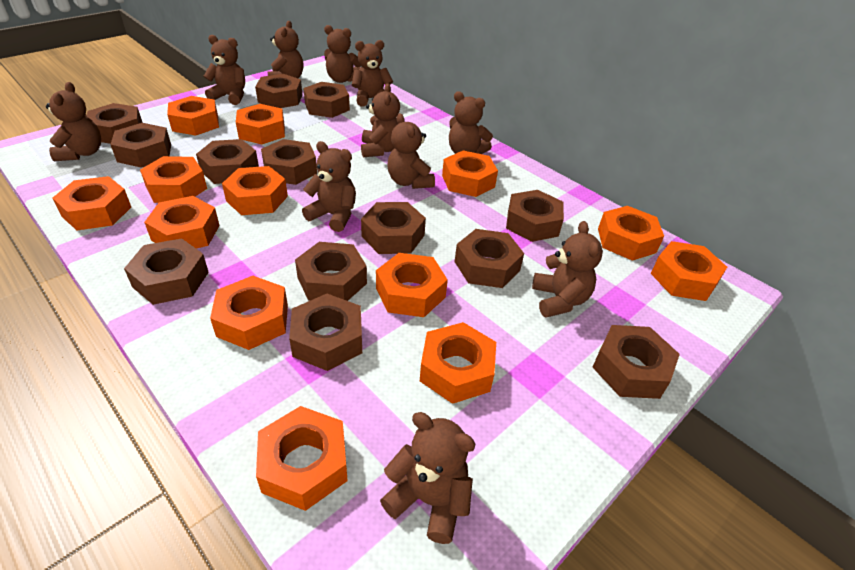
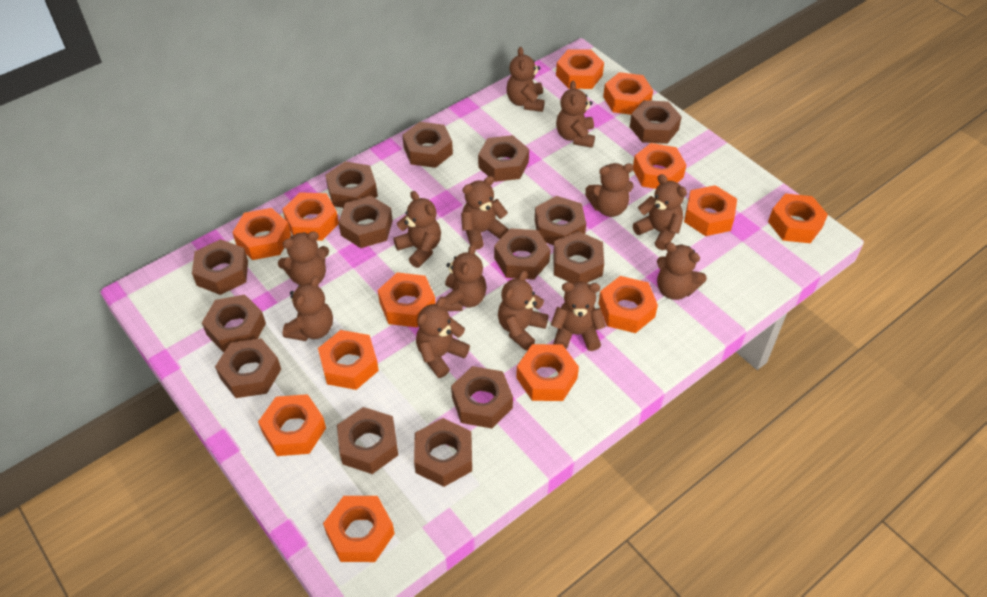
brown nut: [86,103,143,144] [110,123,171,168] [124,238,209,305] [196,139,259,184] [255,74,302,108] [261,139,317,185] [289,294,362,371] [295,242,367,301] [303,82,350,118] [361,202,426,254] [455,229,524,288] [506,190,564,242] [592,325,680,399] = 13 -> [192,239,248,295] [202,294,266,352] [215,338,281,398] [325,161,378,208] [337,407,398,474] [339,196,393,248] [402,122,453,168] [414,418,472,487] [451,366,513,428] [478,135,529,182] [494,228,550,280] [535,196,586,245] [553,231,604,283] [630,100,682,144] = 14
brown teddy bear: [46,82,101,161] [203,35,245,105] [268,21,303,78] [302,141,356,232] [324,25,361,83] [352,40,393,107] [361,83,400,157] [380,412,475,544] [387,113,435,189] [449,91,493,154] [532,221,603,318] = 11 -> [278,231,329,285] [282,276,333,341] [393,191,441,268] [416,297,470,378] [440,244,487,311] [461,176,509,250] [498,271,548,351] [506,47,545,112] [551,281,606,351] [556,80,595,148] [585,163,634,217] [633,174,687,250] [657,242,707,300] = 13

